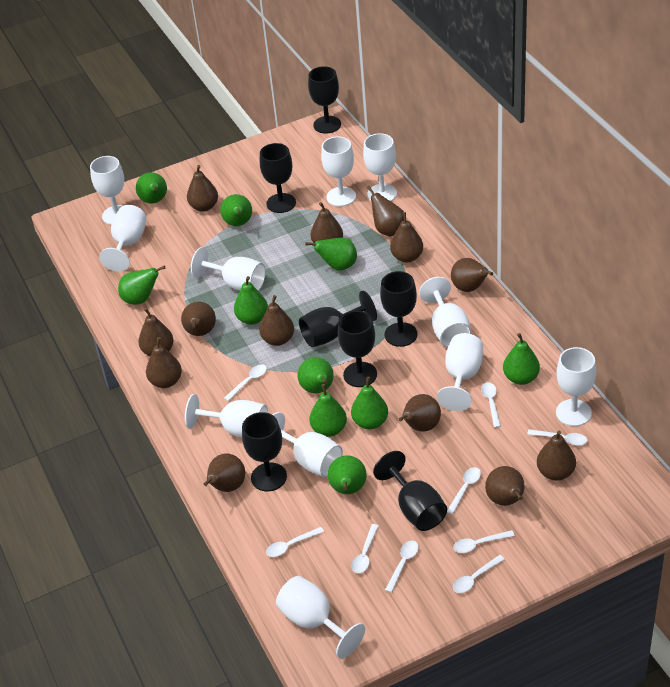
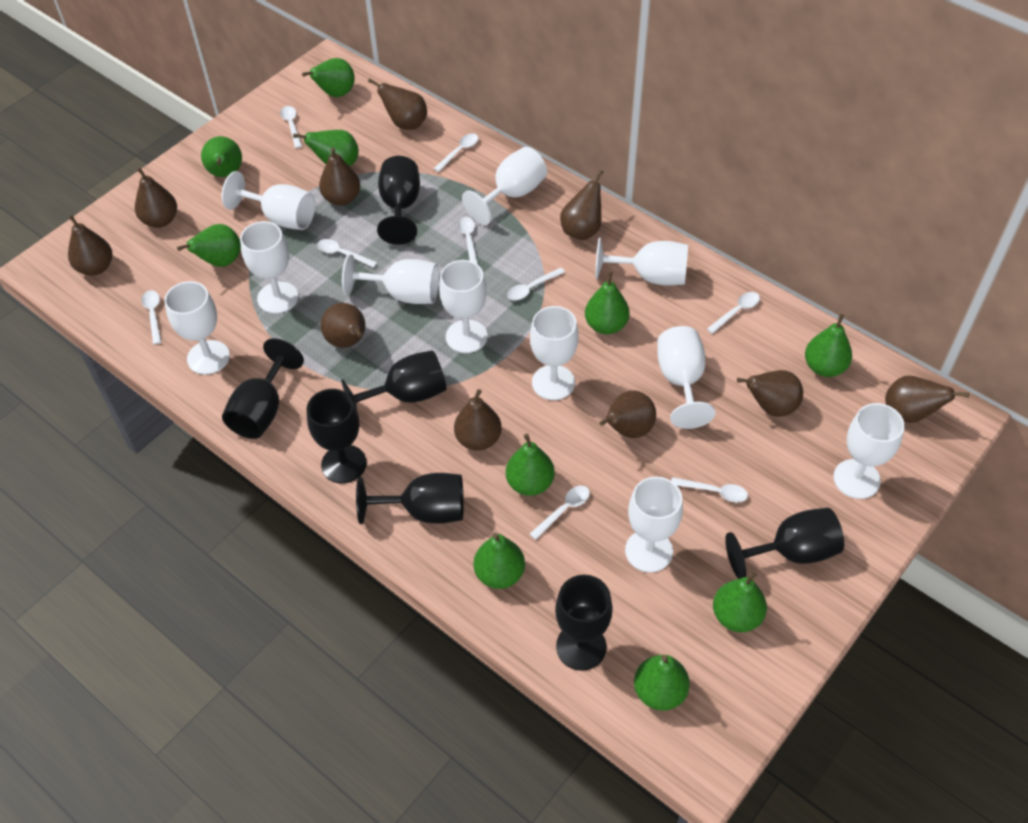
brown pear: [138,308,174,356] [146,337,182,388] [181,302,216,336] [187,165,218,212] [203,453,245,492] [259,295,294,346] [310,202,343,243] [367,186,404,237] [390,212,423,262] [399,394,441,432] [451,258,493,292] [485,466,525,506] [537,431,576,481] = 13 -> [68,215,112,276] [135,167,177,228] [319,148,360,206] [321,303,365,348] [368,78,427,130] [454,389,502,451] [560,170,603,240] [599,390,656,438] [737,370,803,417] [885,376,969,423] = 10

